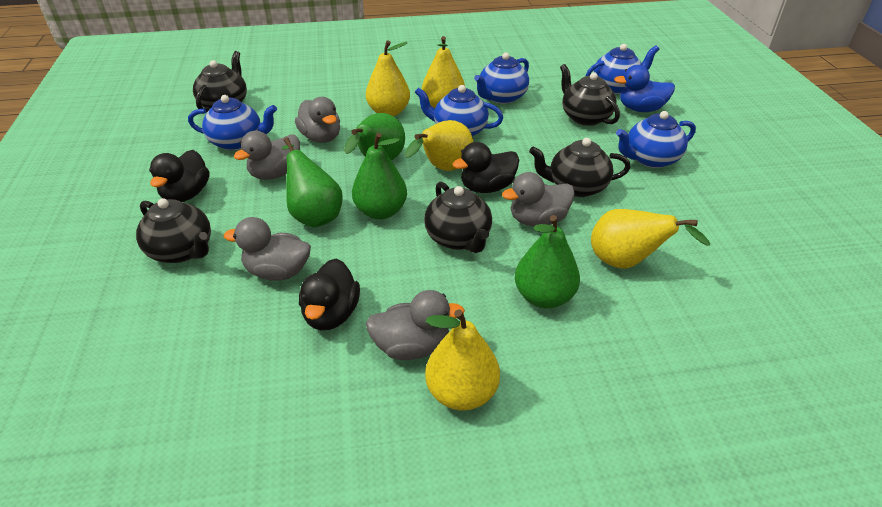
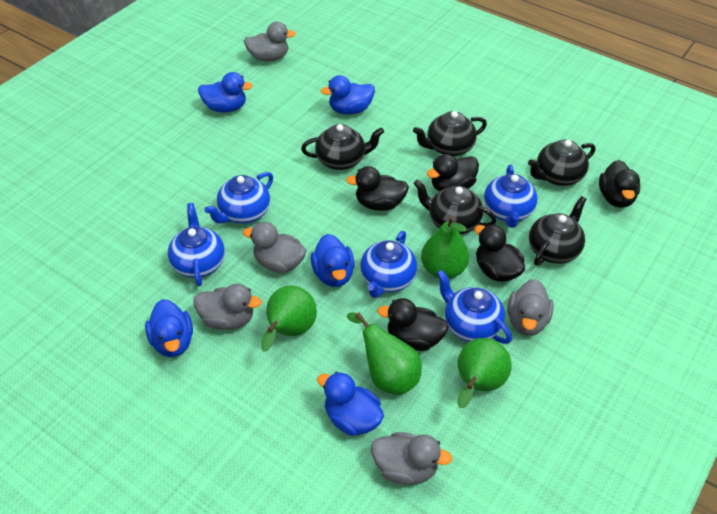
black duck: [149,150,210,202] [299,259,360,330] [453,142,519,193] = 3 -> [346,166,409,211] [377,298,449,351] [427,154,479,192] [475,225,525,282] [599,160,640,208] = 5
blue duck: [614,65,675,112] = 1 -> [145,299,193,357] [198,72,253,112] [311,234,355,287] [317,372,384,436] [321,75,375,115] = 5
yellow pear: [366,40,410,116] [405,120,473,171] [422,36,465,108] [425,309,500,411] [591,209,710,269] = 5 -> none = 0

